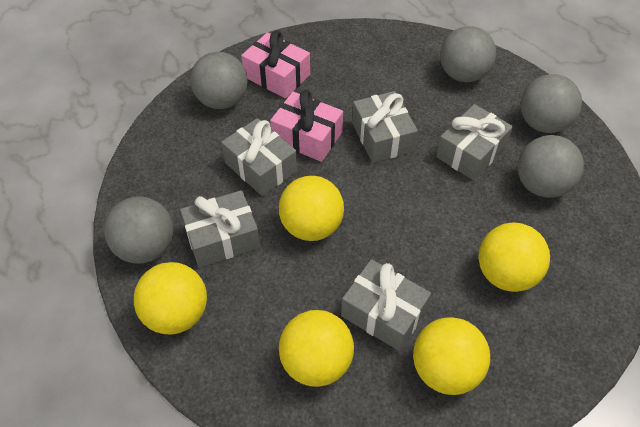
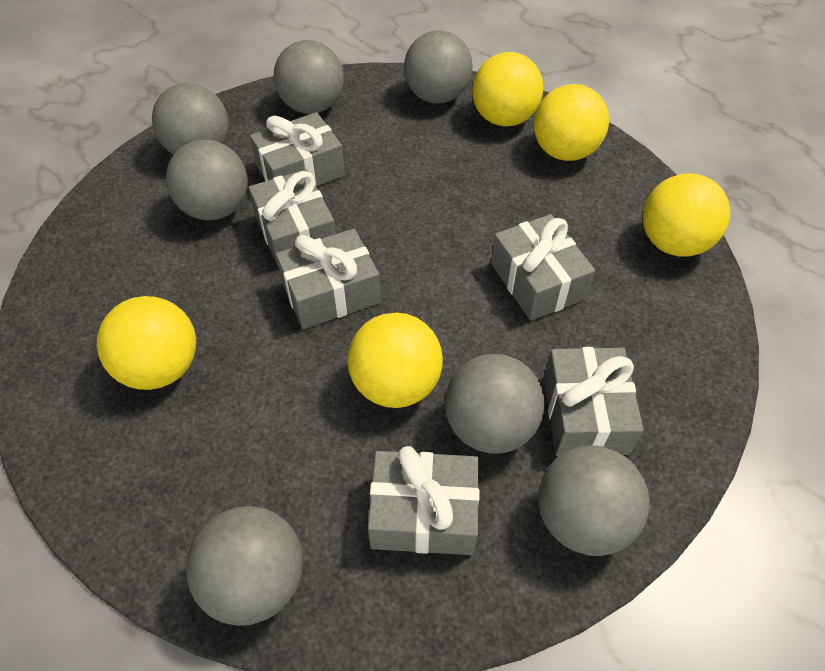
grey ball: [104,197,173,264] [190,52,248,109] [440,26,496,82] [518,135,584,198] [521,74,582,133] = 5 -> [152,83,229,155] [166,140,248,220] [186,506,303,626] [274,40,344,114] [404,30,473,103] [445,354,545,454] [538,445,650,556] = 7
grey gift: [180,190,260,268] [221,118,297,196] [341,259,431,351] [352,91,418,163] [436,104,513,180] = 5 -> [248,169,336,268] [250,112,345,186] [276,229,381,329] [368,446,480,555] [491,214,595,321] [544,347,644,456] = 6
pink gift: [241,31,310,99] [270,90,343,162] = 2 -> none = 0

